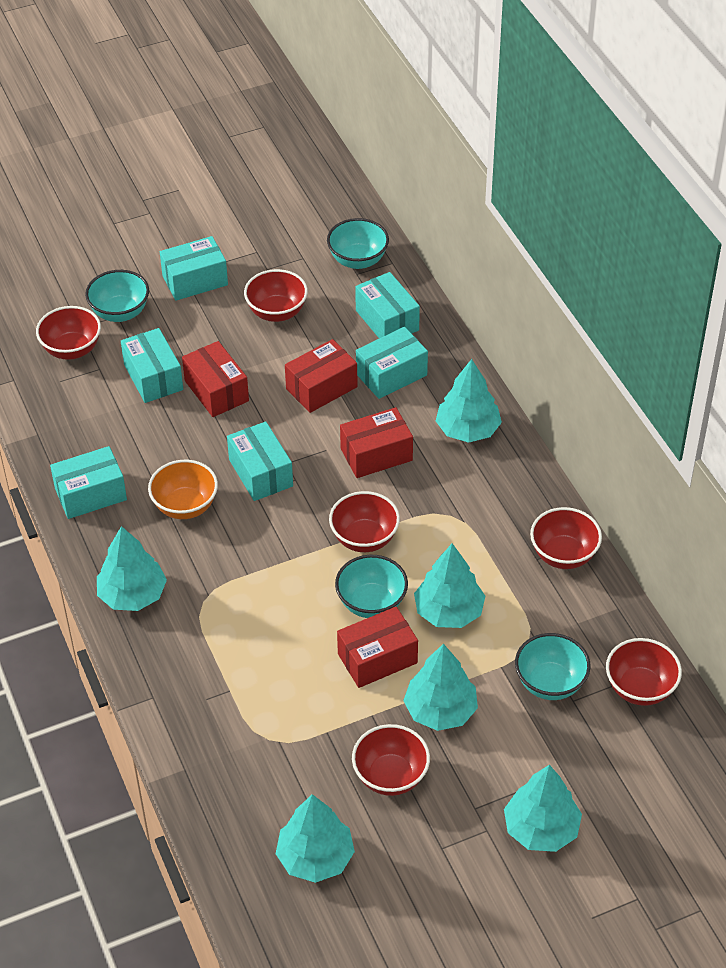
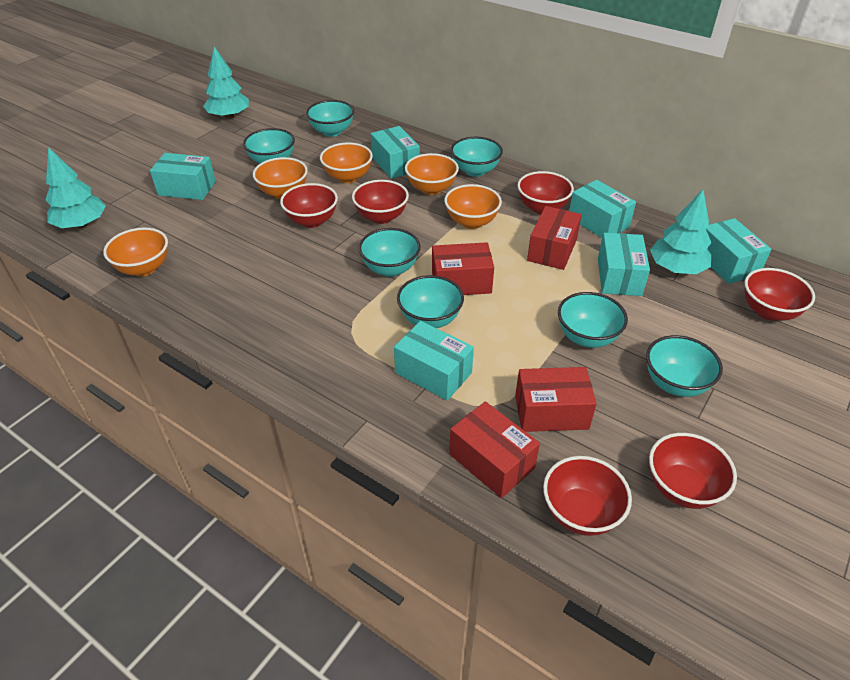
orange bowl: [148,460,218,519] = 1 -> [103,228,168,276] [253,157,308,199] [320,142,373,183] [405,153,459,195] [444,184,502,229] = 5
turquoise bowl: [85,270,149,322] [327,218,389,269] [335,555,408,618] [515,633,591,700] = 4 -> [243,128,295,164] [306,100,354,137] [358,228,421,277] [397,275,464,328] [451,137,503,177] [558,292,628,348] [646,335,723,397] = 7
turquoise tree: [97,526,167,611] [276,794,355,883] [403,644,478,731] [414,543,485,628] [436,359,502,443] [504,765,582,852] = 6 -> [45,147,106,228] [203,47,249,119] [650,190,711,274] = 3

